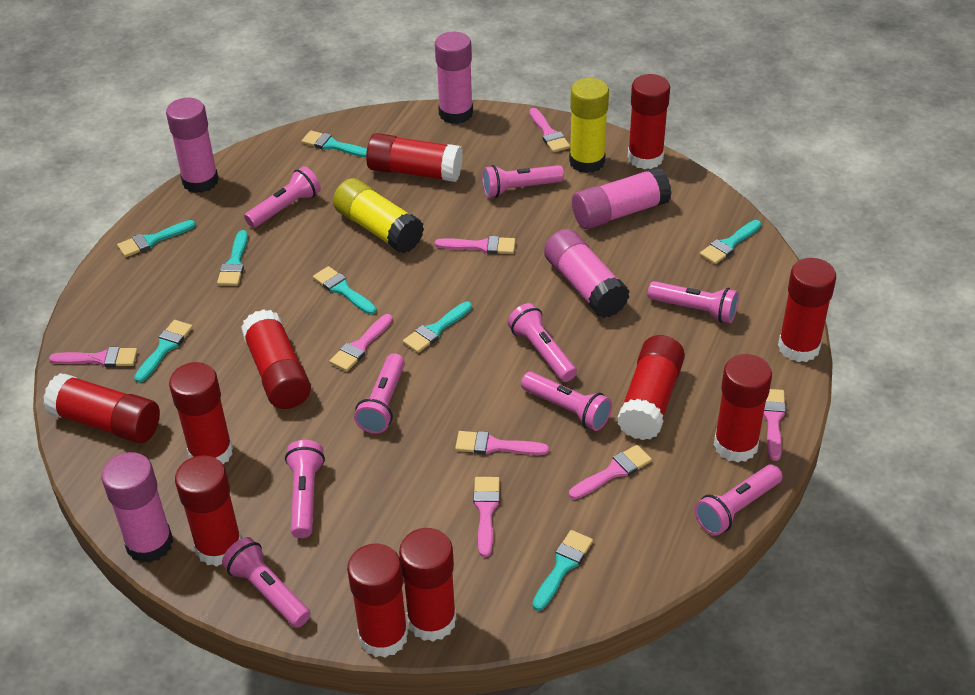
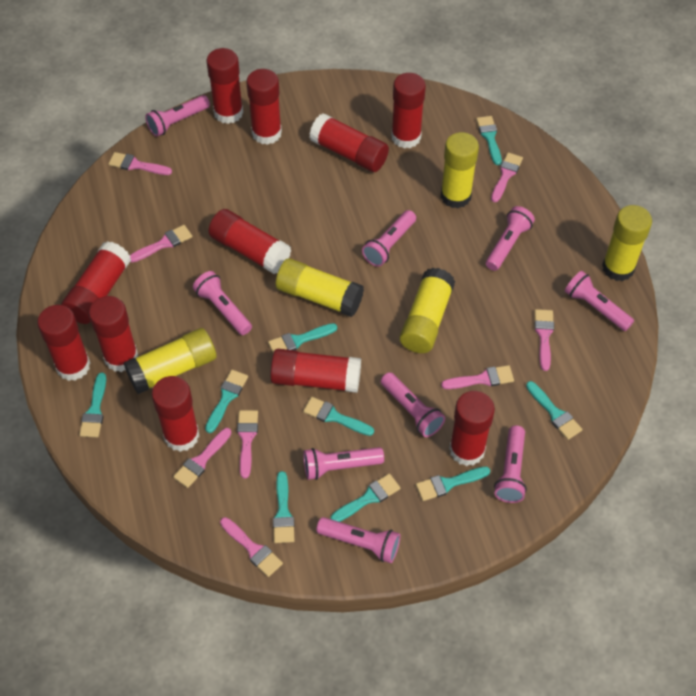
pink glue stick: [101,452,173,563] [166,98,219,193] [435,31,473,124] [544,229,630,318] [572,167,672,229] = 5 -> none = 0
turquoise brush: [117,220,196,257] [134,320,193,383] [217,230,248,286] [302,130,367,157] [313,266,376,315] [403,302,472,353] [532,530,593,611] [700,220,761,264] = 8 -> [79,373,106,438] [205,370,248,433] [268,323,337,353] [273,471,295,543] [303,397,374,436] [331,474,400,522] [416,466,490,501] [476,116,502,165] [526,381,582,440] = 9
yellow glue stick: [333,178,424,253] [569,78,609,173] = 2 -> [124,328,217,394] [276,258,364,317] [400,268,455,353] [440,132,479,208] [602,205,652,281] = 5

